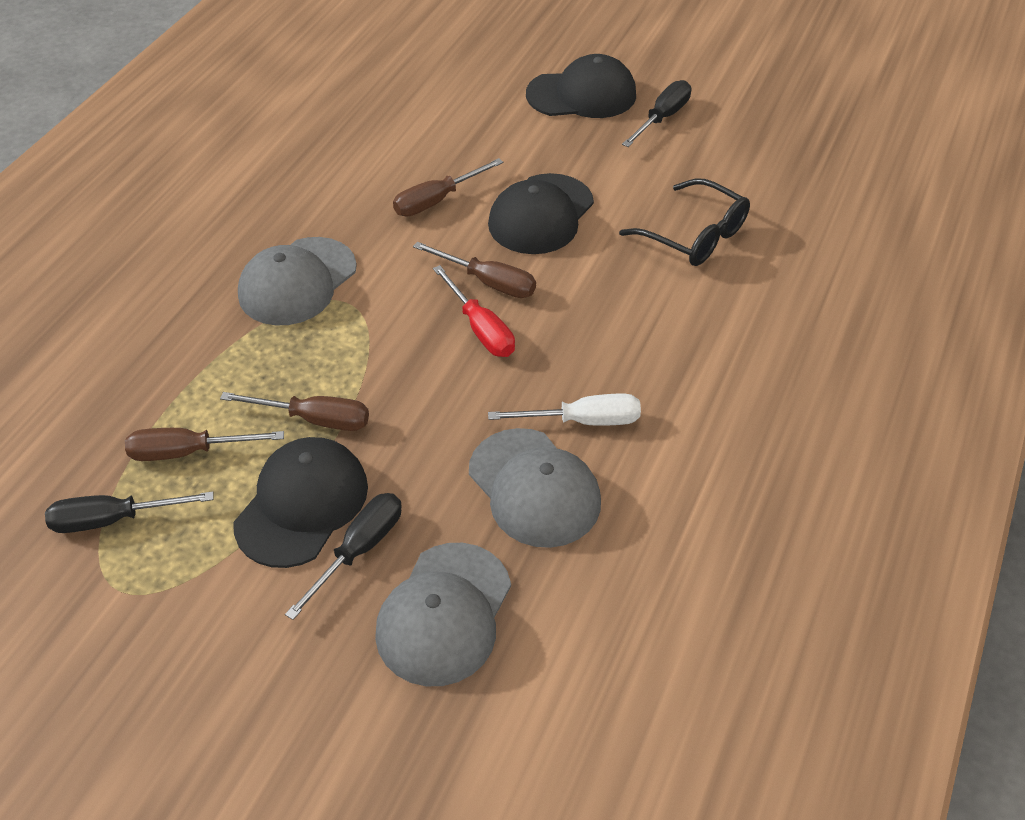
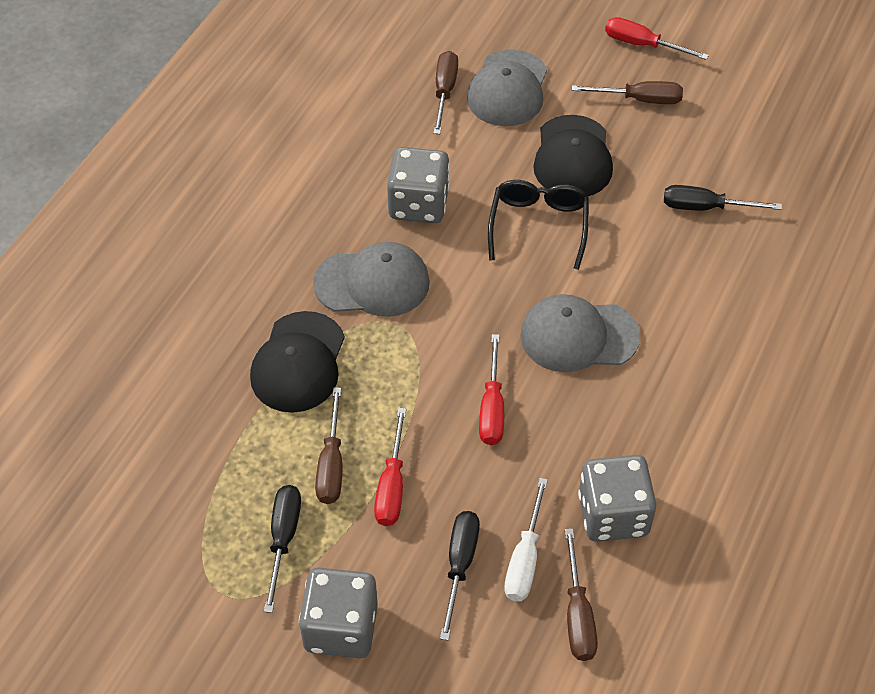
black cap: [233,437,368,568] [488,173,594,254] [526,54,636,118] = 3 -> [250,311,345,413] [533,115,613,196] = 2
grey dice: none = 0 -> [299,567,378,658] [387,147,450,223] [578,455,656,542] = 3
red screwdriver: [433,265,515,357] = 1 -> [374,408,406,526] [479,334,504,445] [605,17,709,60] = 3

